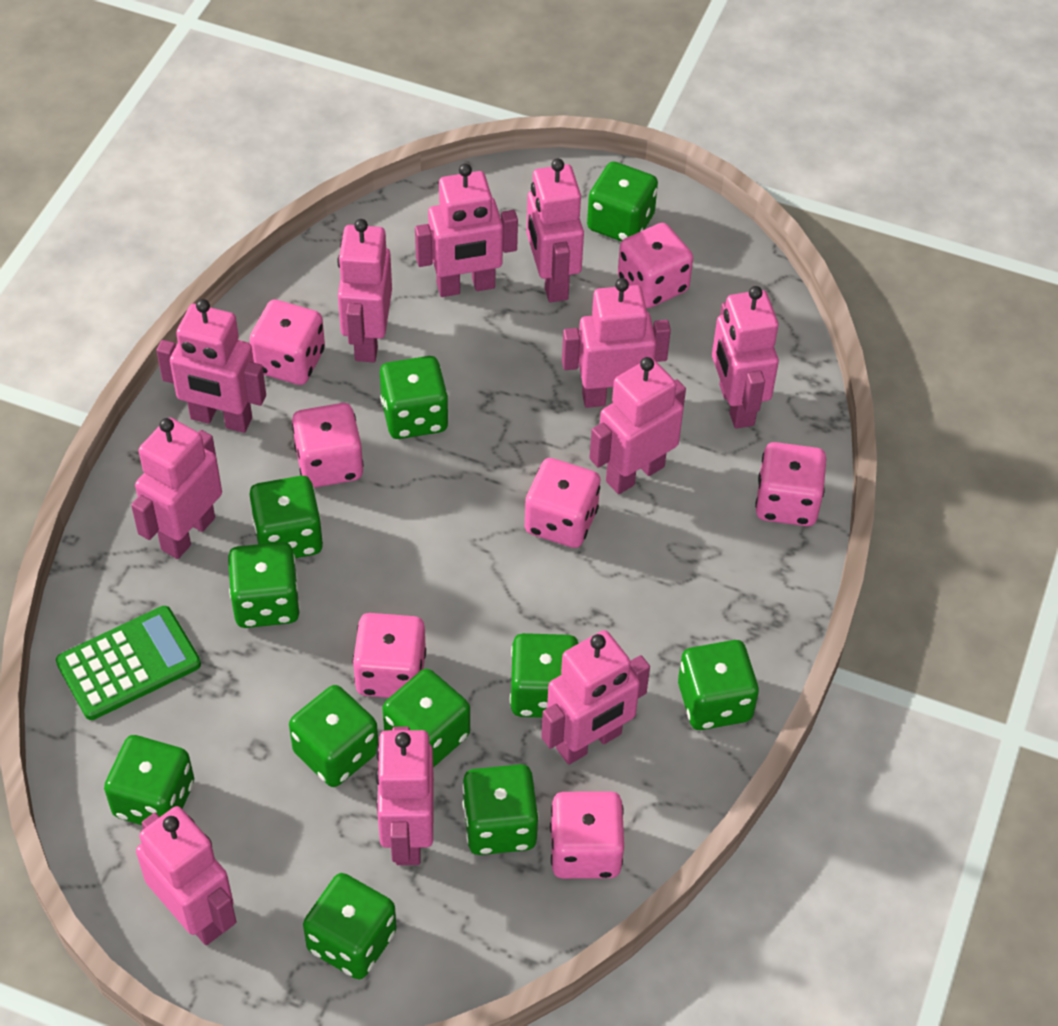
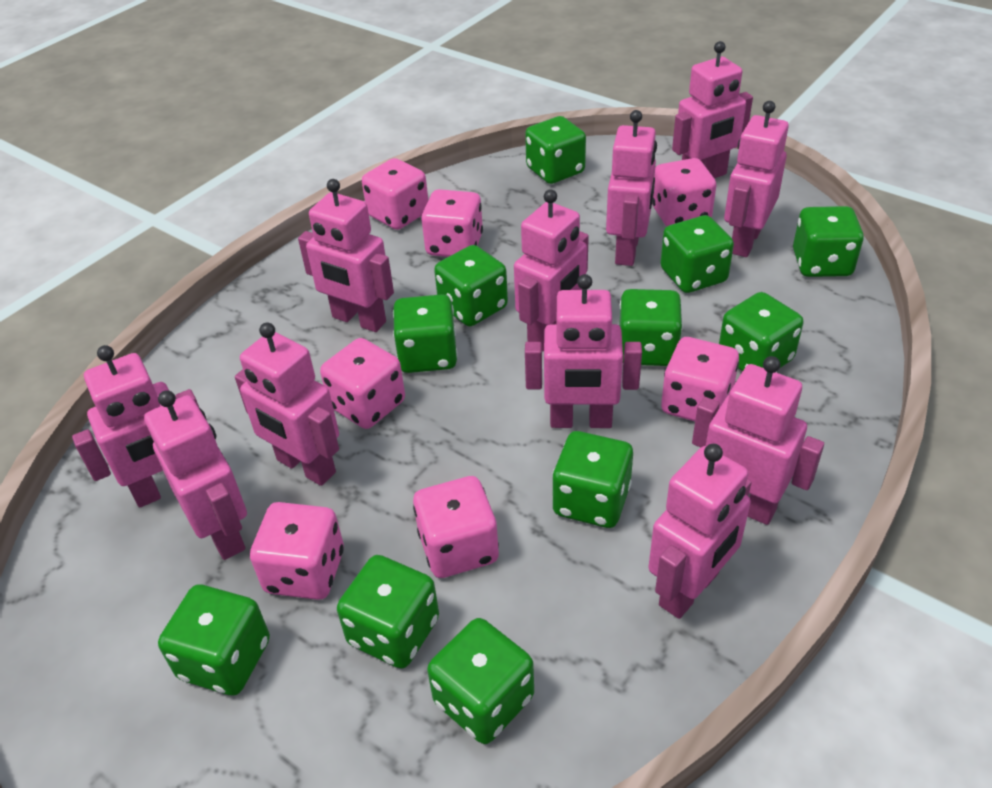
green calculator: [56,606,201,720] = 1 -> none = 0

